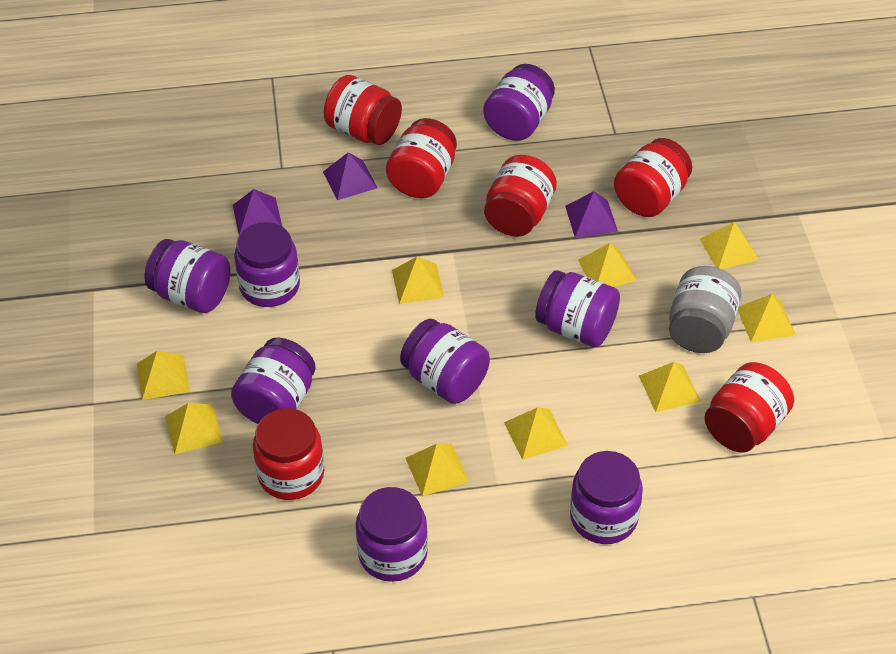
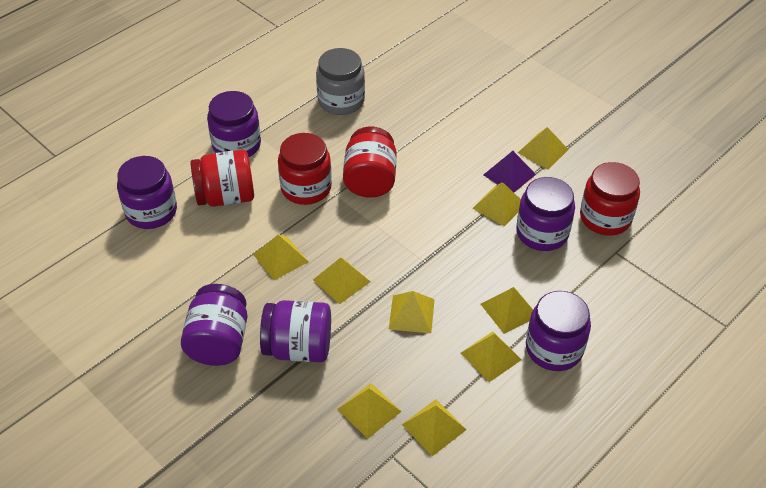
purple jar: [145,239,231,313] [231,337,316,424] [234,222,300,307] [356,487,428,582] [400,319,490,404] [483,64,555,141] [535,270,620,347] [570,451,643,544] = 8 -> [117,156,177,229] [181,284,248,366] [207,91,261,157] [260,300,331,362] [516,177,575,251] [526,291,591,371] = 6
purple pyramid: [233,189,282,235] [323,152,378,200] [565,191,618,238] = 3 -> [483,151,536,192] = 1
red jar: [253,408,324,500] [324,75,402,145] [386,118,457,198] [484,155,557,237] [614,138,692,217] [704,362,794,453] = 6 -> [190,150,254,207] [278,133,332,205] [343,127,397,198] [580,162,640,236] = 4

